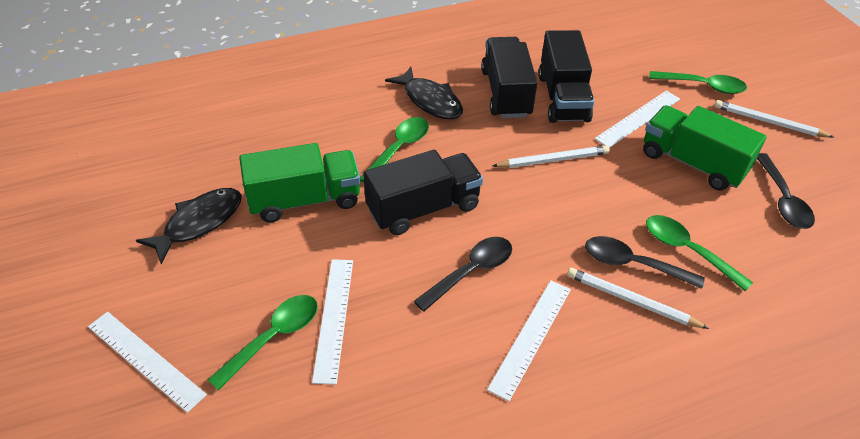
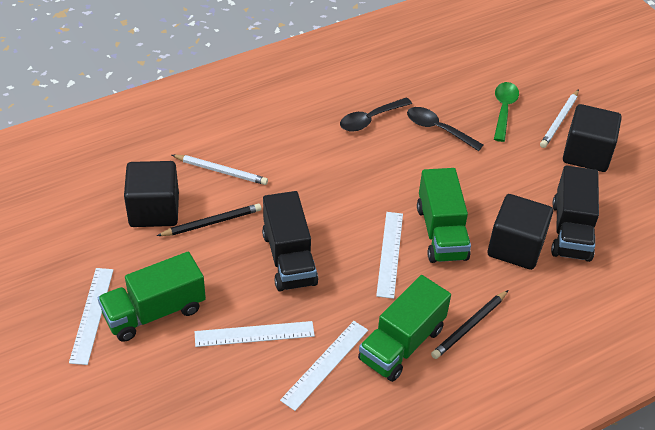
black cube: none = 0 -> [124,161,179,227] [488,194,553,270] [563,104,622,172] = 3
black fish: [136,188,242,264] [385,67,463,119] = 2 -> none = 0
black pencil: none = 0 -> [157,204,262,236] [431,290,508,359] = 2
black spoon: [414,237,512,312] [585,236,705,289] [757,153,815,229] = 3 -> [340,97,412,132] [407,107,483,151] = 2
black truck: [364,150,483,235] [481,37,537,118] [538,30,594,123] = 3 -> [262,191,318,291] [551,166,599,262] = 2
green spoon: [208,295,318,390] [360,117,429,183] [646,215,753,291] [649,71,747,94] = 4 -> [494,82,519,142] = 1
green truck: [239,143,360,222] [643,105,767,190] = 2 -> [98,252,206,342] [358,275,451,382] [417,168,471,263] = 3
white pencil: [492,145,610,168] [567,268,709,329] [714,100,834,138] = 3 -> [172,155,268,185] [540,89,579,148] = 2

